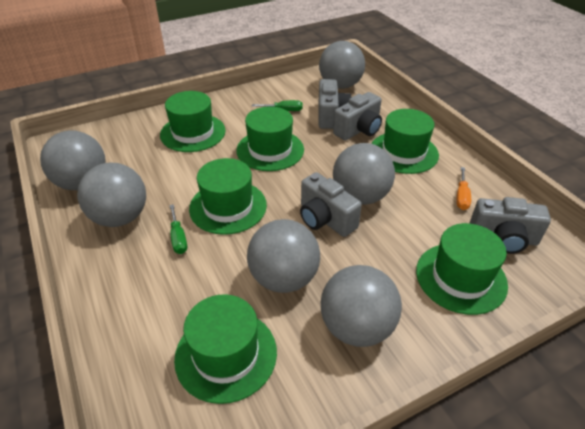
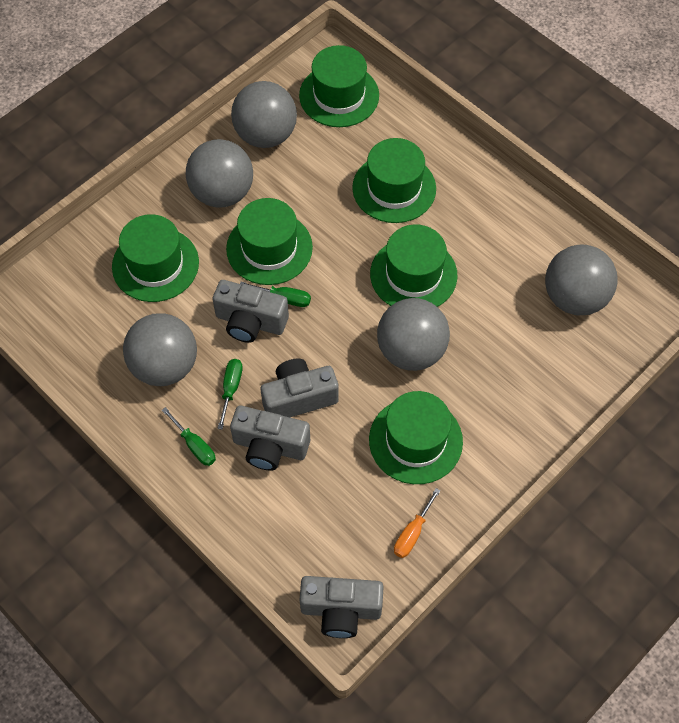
green screwdriver: [169,204,187,254] [252,100,303,111] = 2 -> [162,407,216,466] [217,359,243,430] [240,282,311,307] = 3
grey ball: [40,130,106,190] [77,163,146,227] [247,219,320,293] [319,41,365,89] [321,265,402,347] [333,143,395,205] = 6 -> [123,313,197,386] [186,139,253,208] [231,81,297,148] [377,298,450,371] [545,245,618,315] = 5

